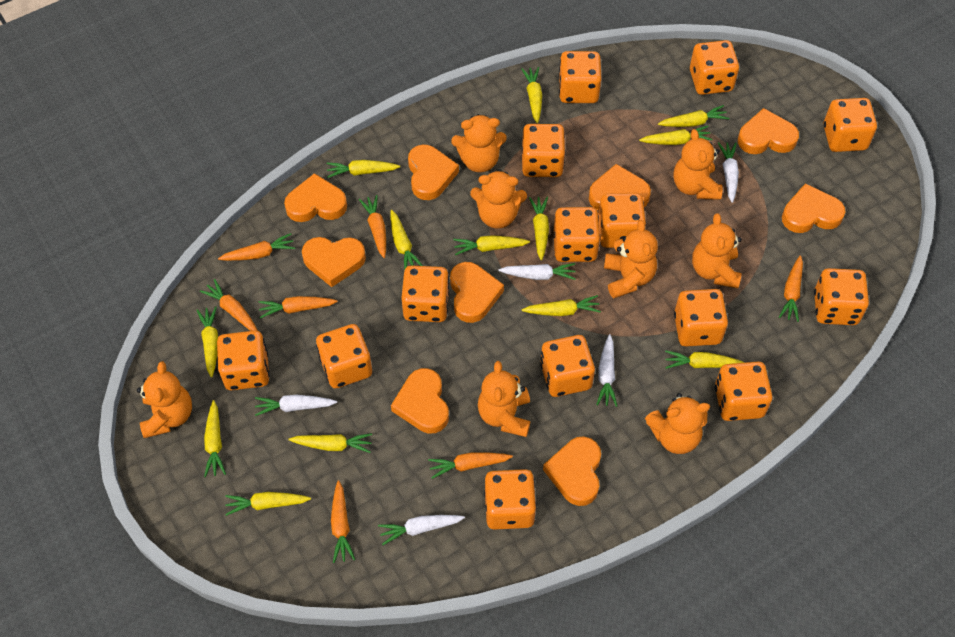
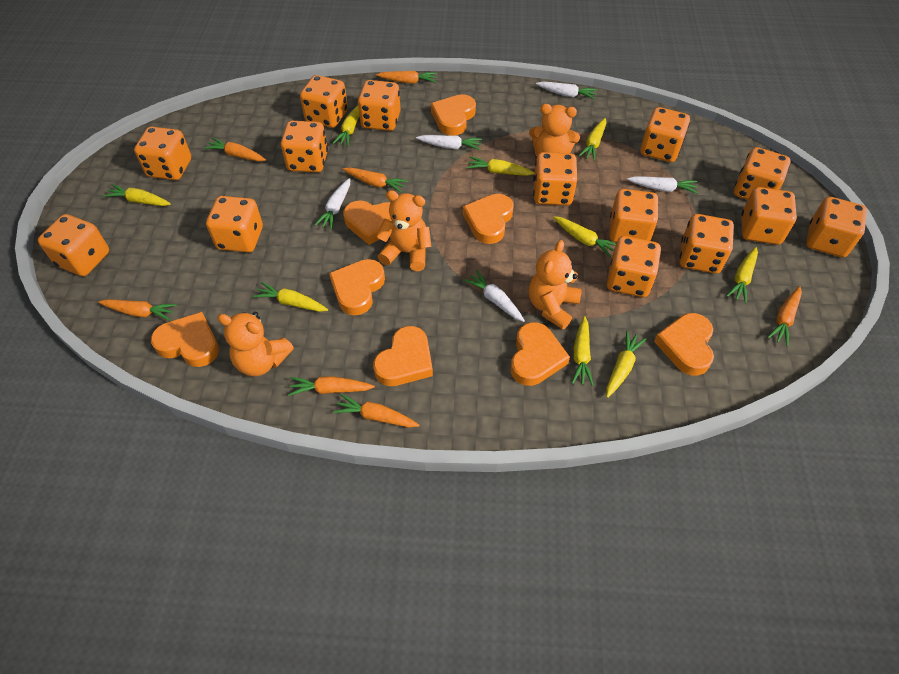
orange heart: [284,173,347,222] [302,237,366,287] [391,368,449,433] [408,144,459,200] [450,262,504,323] [543,436,601,506] [589,164,651,211] [738,108,799,154] [782,183,845,233] = 9 -> [151,312,219,367] [329,259,385,315] [343,200,392,245] [373,326,433,386] [431,94,476,136] [463,194,514,244] [511,322,570,386] [654,313,714,376] = 8
orange teddy bear: [137,361,192,438] [451,114,507,172] [470,169,527,229] [478,361,530,437] [604,220,658,298] [645,393,710,454] [673,129,723,200] [692,213,742,288] = 8 -> [217,312,294,377] [376,190,432,271] [529,104,580,156] [529,240,582,330] = 4
yellow carrot: [197,306,218,377] [204,400,226,477] [225,492,311,516] [288,433,372,453] [327,160,400,178] [390,210,423,270] [453,235,530,255] [522,67,542,123] [522,295,601,316] [529,197,549,260] [639,126,712,145] [658,105,729,127] [665,350,745,369] = 13 -> [103,184,171,206] [253,282,328,312] [332,105,360,147] [466,156,534,176] [553,216,616,257] [572,316,594,386] [578,118,606,161] [606,331,646,398] [727,247,758,303] = 9

